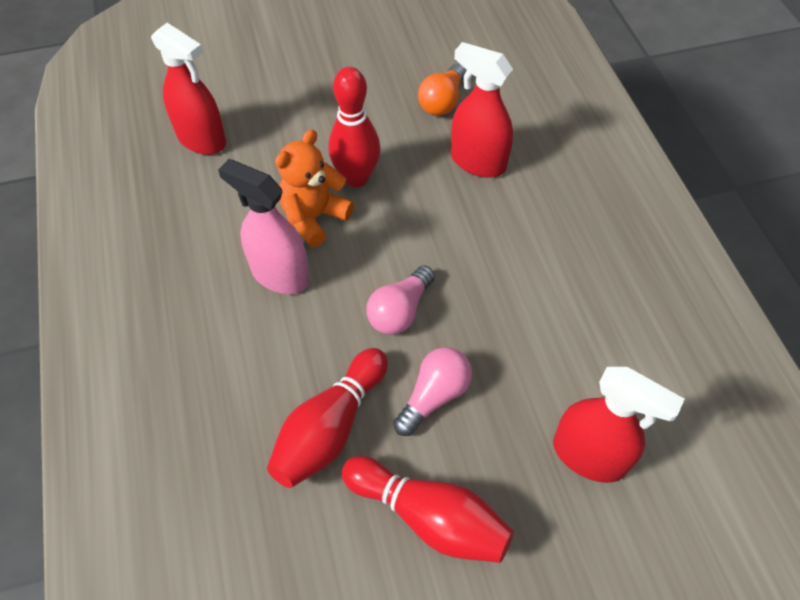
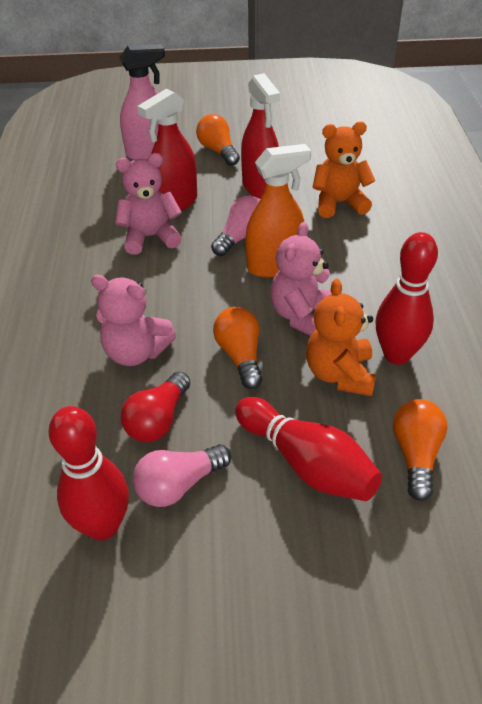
orange light bulb: [418,63,466,116] = 1 -> [196,114,240,166] [213,307,263,389] [393,399,448,501] = 3
orange spray bottle: none = 0 -> [245,144,311,278] = 1
orange teddy bear: [275,129,354,247] = 1 -> [306,279,376,396] [312,122,375,218] = 2
pink teddy bear: none = 0 -> [91,275,176,366] [115,153,182,255] [270,222,332,336] = 3
red light bulb: none = 0 -> [121,371,191,442] = 1
red spray bottle: [151,23,226,155] [451,42,513,178] [553,367,685,483] = 3 -> [137,88,197,211] [241,73,280,199] = 2

